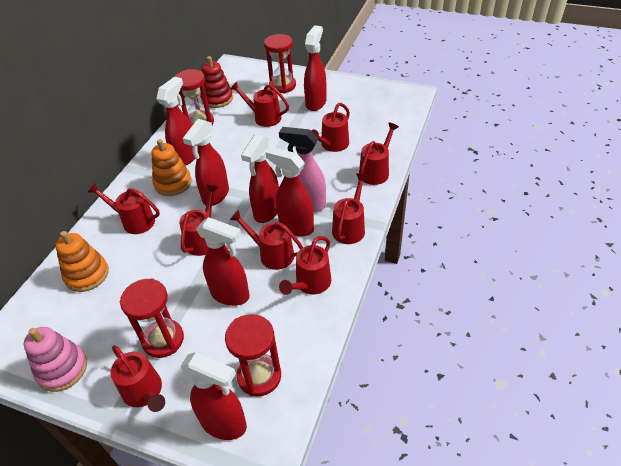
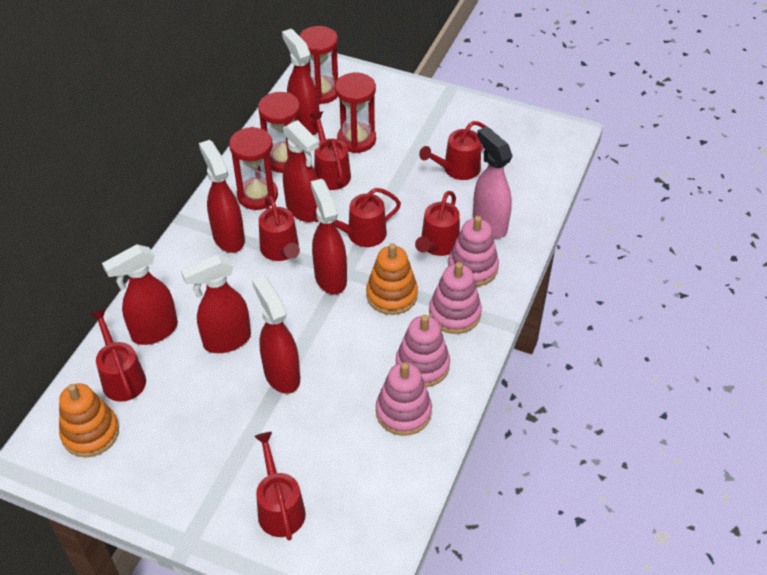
pink stacking toy: [24,327,87,392] = 1 -> [376,362,432,436] [396,315,450,387] [429,262,482,334] [448,216,499,286] = 4
red stacking toy: [200,56,233,108] = 1 -> none = 0
red watering can: [87,183,160,234] [110,345,165,412] [179,185,218,256] [230,81,289,127] [230,210,303,270] [279,236,331,295] [311,103,350,152] [332,173,368,244] [359,122,399,185] = 9 -> [90,309,146,402] [254,432,306,540] [259,196,300,261] [310,111,351,190] [313,188,401,247] [415,191,460,256] [419,121,486,180] = 7

